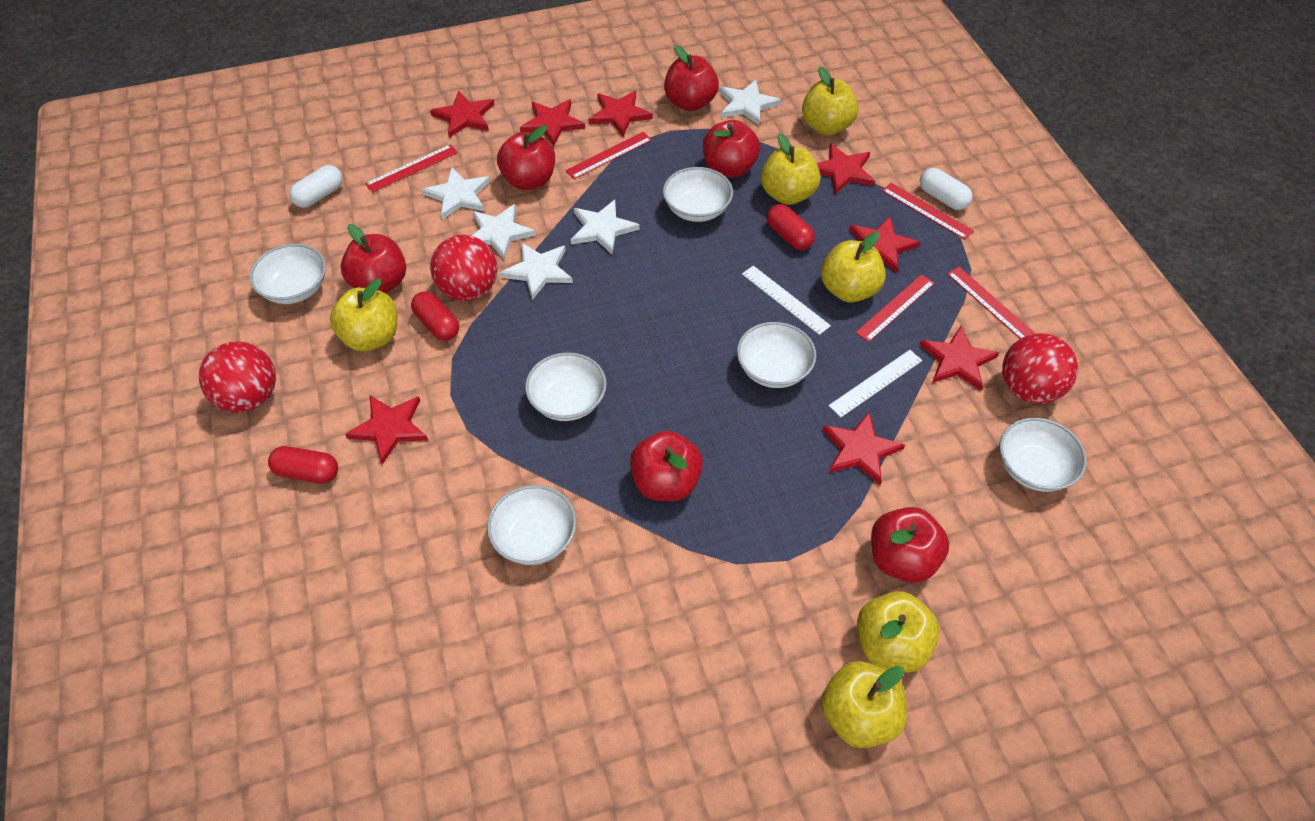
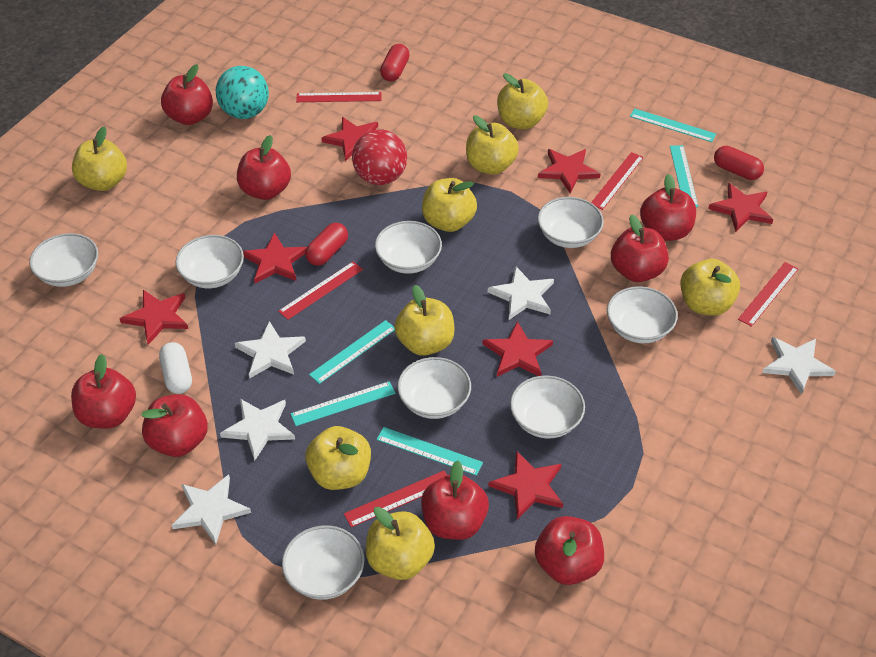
red apple: [341,224,406,293] [497,125,555,190] [630,431,703,501] [664,45,719,111] [703,120,760,178] [871,507,949,583] = 6 -> [71,354,136,429] [141,394,208,457] [161,64,213,125] [237,135,291,200] [421,460,489,540] [535,516,604,585] [611,214,669,282] [640,174,696,241] = 8
red ball: [199,341,276,413] [430,235,497,301] [1002,333,1078,404] = 3 -> [352,129,407,185] = 1
red star: [345,396,428,464] [430,91,494,138] [520,100,585,146] [588,91,653,136] [817,143,875,194] [823,412,905,485] [849,217,920,273] [920,326,999,391] = 8 -> [119,290,188,345] [243,232,307,283] [321,117,378,161] [483,321,553,377] [488,451,563,520] [538,149,601,193] [708,183,773,232] = 7
turquoise ball: none = 0 -> [216,66,269,119] = 1
turquoise ruler: none = 0 -> [291,381,396,426] [309,320,395,384] [377,427,483,476] [630,108,716,142] [670,145,698,207] = 5
white bowl: [249,244,326,304] [487,485,577,565] [525,352,607,421] [663,167,733,222] [737,322,816,388] [1000,418,1087,492] = 6 -> [29,233,98,287] [176,235,244,288] [282,525,364,600] [375,221,442,274] [397,357,471,419] [510,375,585,439] [538,197,604,248] [607,286,678,343] = 8
white capsule: [289,165,342,208] [920,168,972,210] = 2 -> [159,342,192,394] = 1
white ruler: [742,266,831,335] [829,350,922,417] = 2 -> none = 0
yellow apple: [330,279,397,351] [761,134,821,205] [802,67,859,135] [821,232,886,302] [821,661,907,748] [857,591,940,673] = 6 -> [72,126,127,191] [305,426,371,490] [366,507,435,580] [394,285,455,356] [422,178,477,232] [466,116,519,175] [497,73,548,129] [680,259,740,316] = 8

